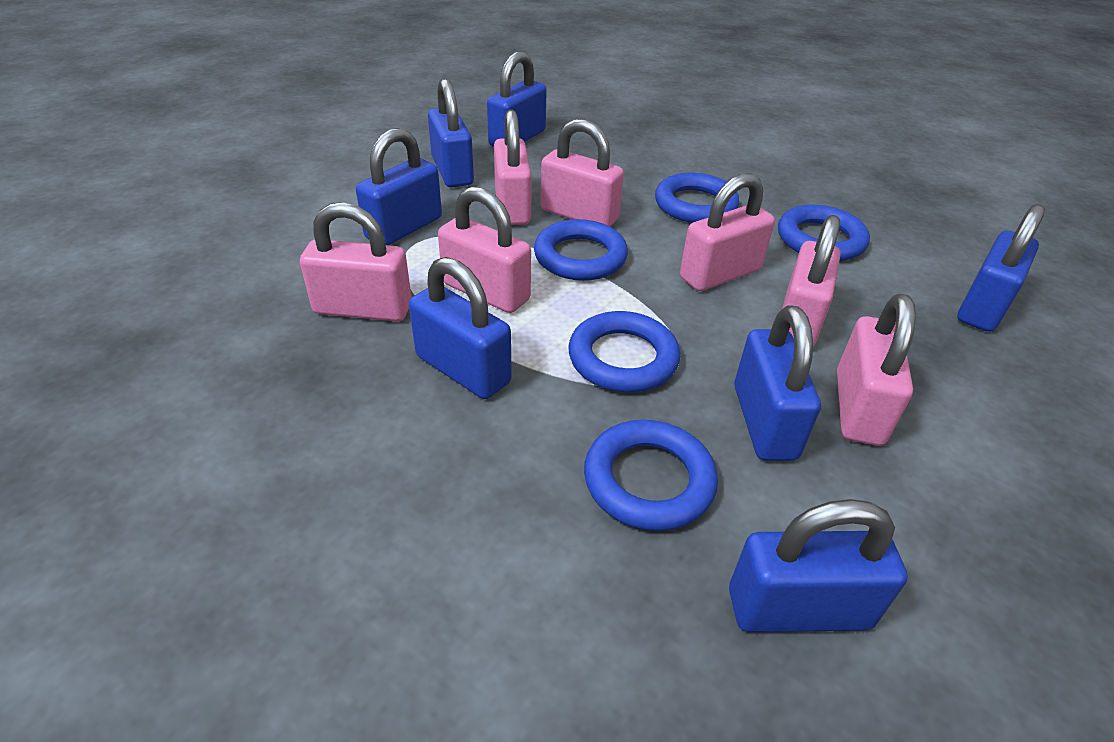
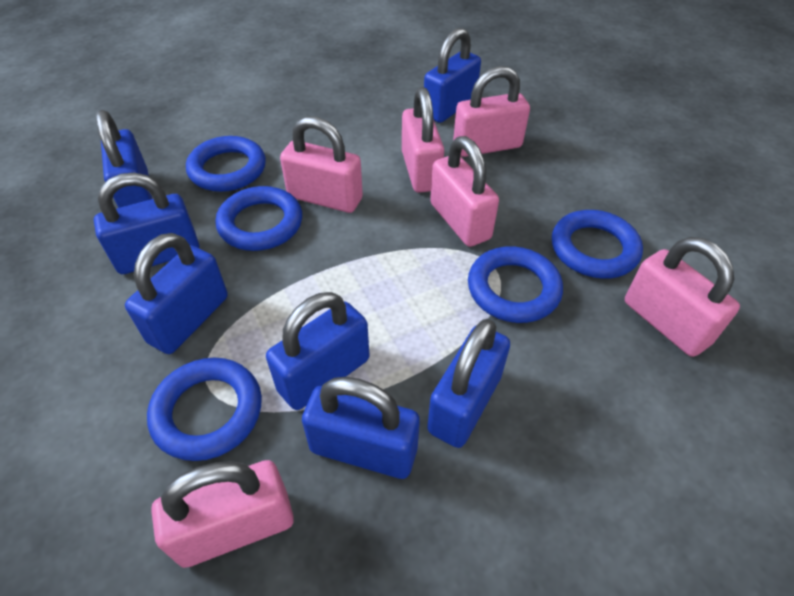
pink padlock: [300,202,412,321] [438,186,531,313] [494,110,532,225] [540,119,624,226] [680,173,775,291] [782,215,840,347] [837,294,916,446] = 7 -> [151,460,294,568] [280,116,363,213] [402,87,444,193] [430,136,499,247] [453,66,530,157] [625,237,740,357] = 6

